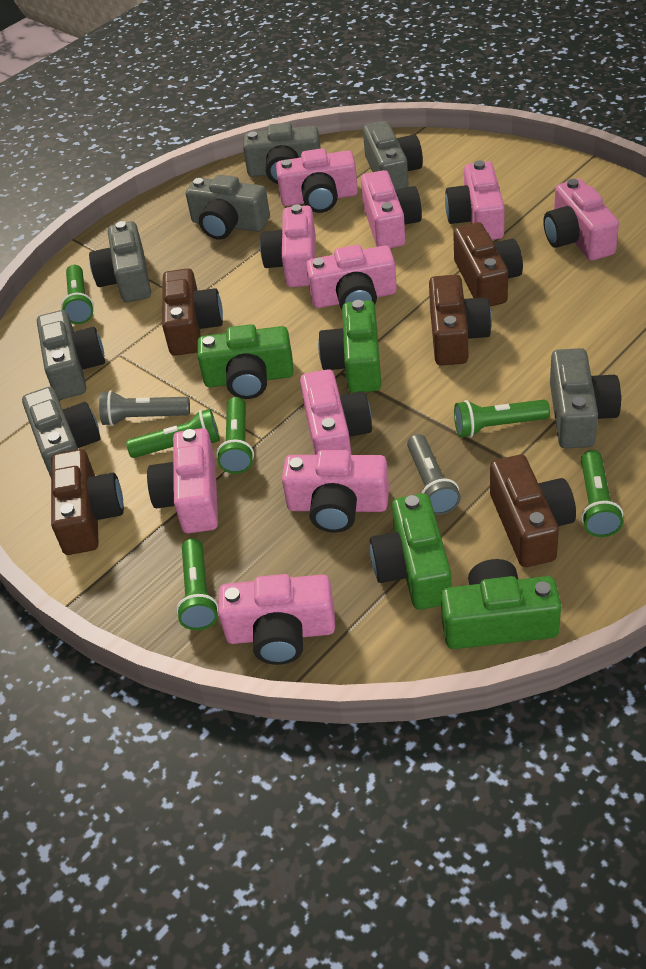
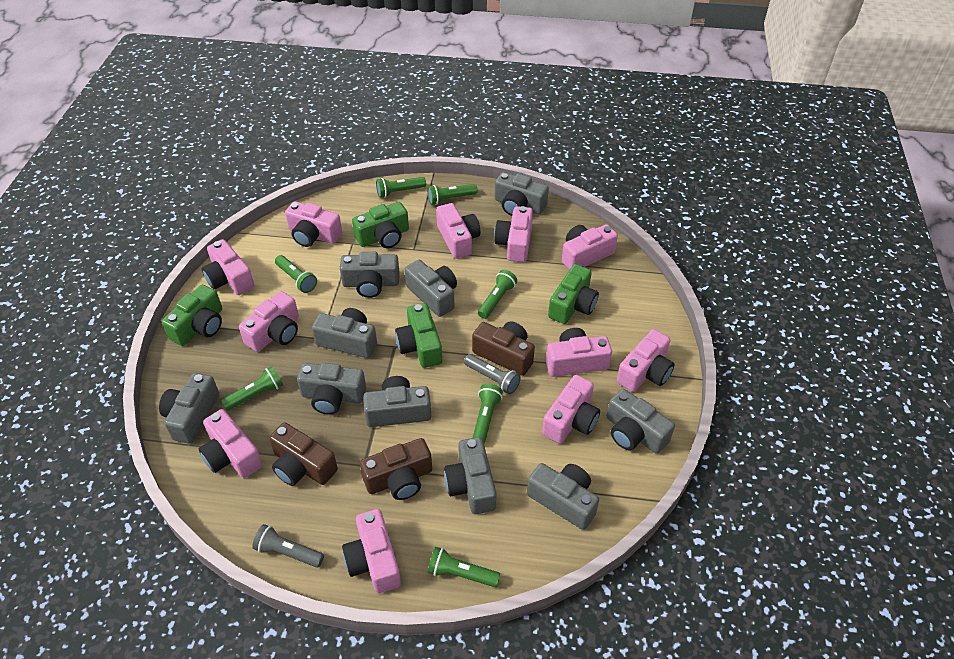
brown camera: [51,449,124,555] [162,268,223,356] [429,275,492,365] [453,222,523,306] [490,455,576,567] = 5 -> [269,423,338,486] [360,438,432,500] [472,322,535,376] = 3
green flashlight: [61,265,94,324] [126,409,220,458] [176,538,218,630] [216,397,254,474] [454,400,550,438] [581,450,623,537] = 6 -> [221,366,283,411] [275,255,317,293] [376,177,426,198] [427,184,478,205] [427,547,500,587] [473,384,503,443] [478,270,517,319] = 7
grey camera: [22,387,101,477] [37,310,105,400] [89,221,151,303] [186,175,270,240] [243,123,321,184] [363,121,423,189] [550,348,621,448] = 7 -> [159,373,219,444] [297,363,366,415] [312,308,377,358] [340,252,400,298] [363,376,431,427] [404,260,457,317] [444,437,496,514] [495,172,549,216] [527,463,599,530] [606,389,675,454] = 10
pink camera: [147,428,218,533] [218,574,335,665] [260,204,316,287] [276,148,358,213] [282,450,389,533] [300,369,372,455] [306,245,397,309] [361,170,422,248] [445,160,505,240] [543,179,619,261] = 10 -> [199,409,262,478] [202,239,255,295] [239,291,299,352] [285,201,342,247] [342,509,401,593] [436,203,480,259] [494,206,533,262] [542,375,600,444] [546,328,612,377] [562,224,618,270] [617,329,675,392] = 11

